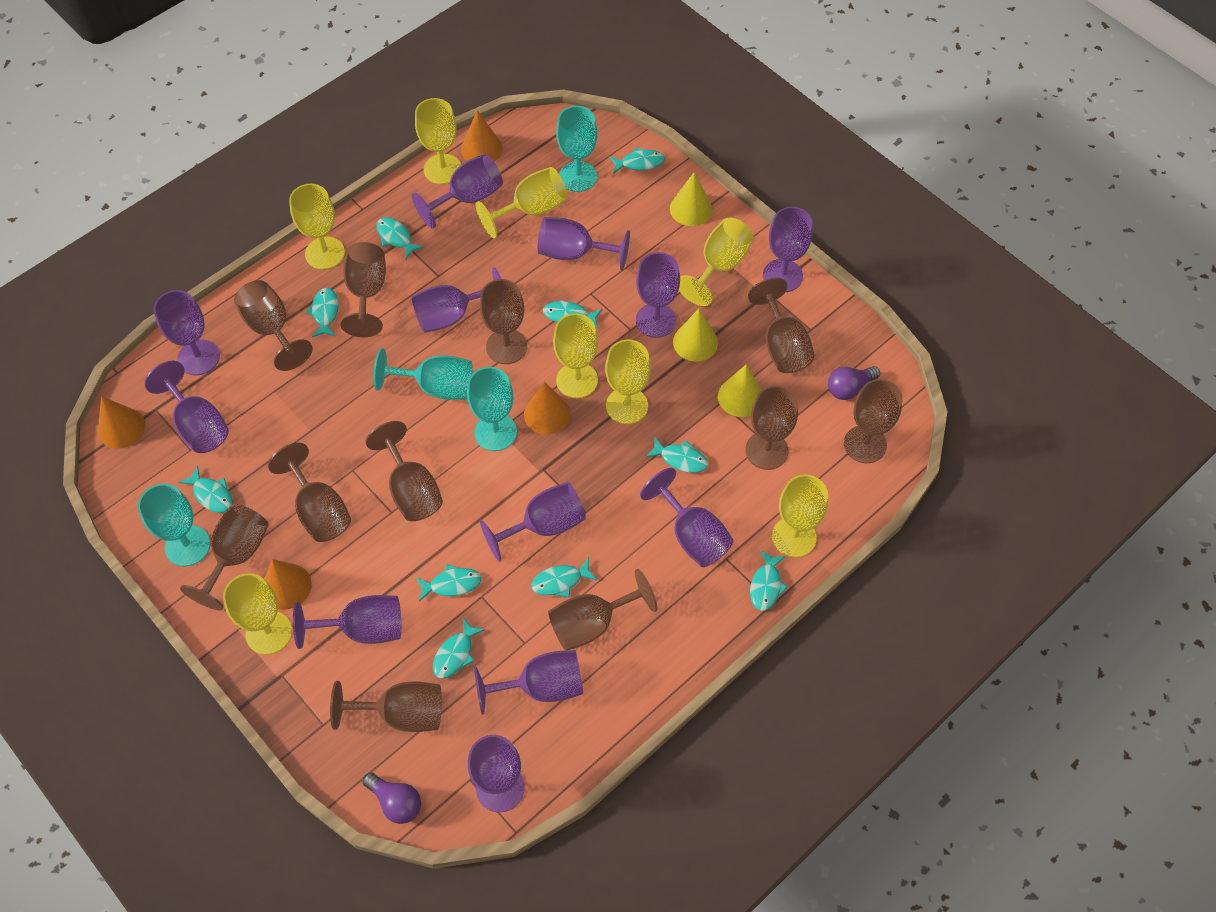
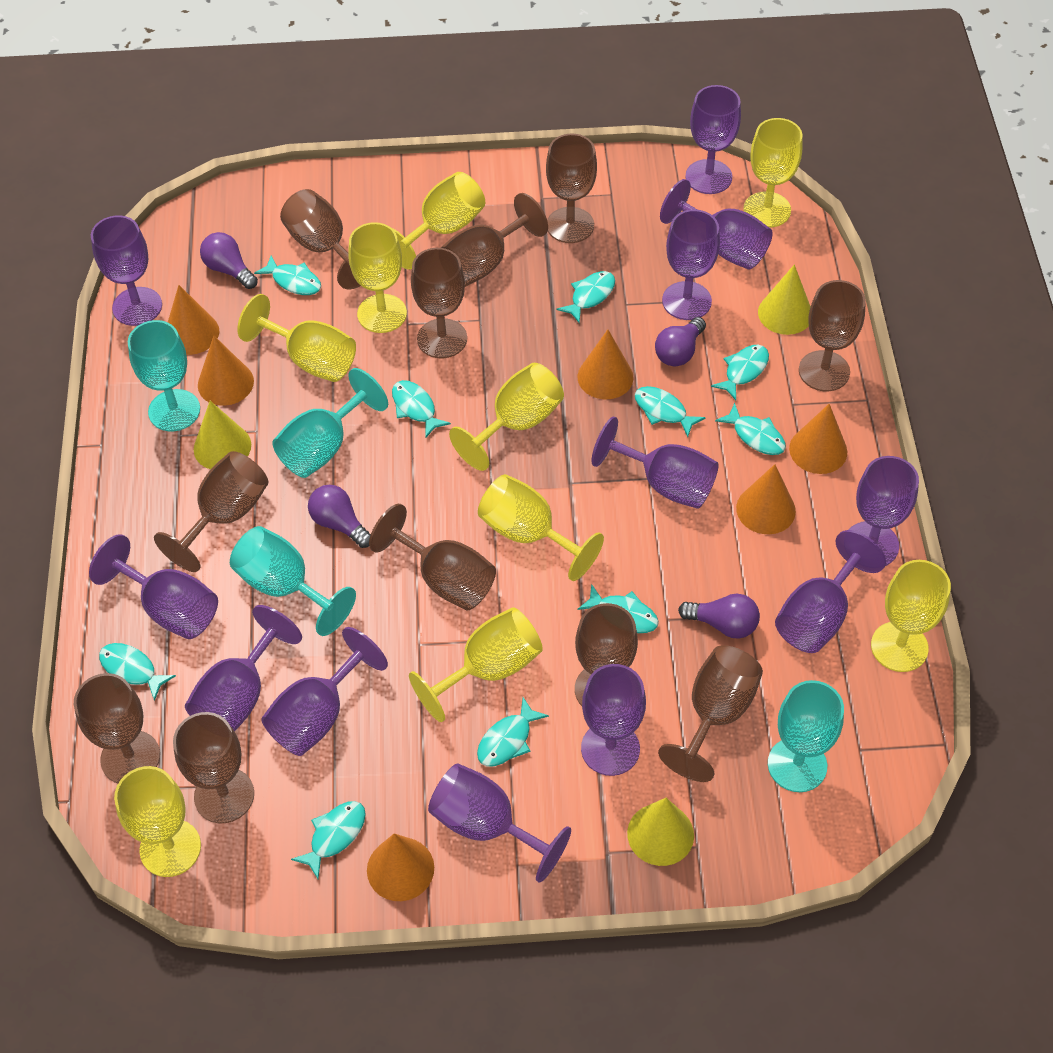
orange cone: [98,396,145,449] [264,559,312,610] [461,110,503,161] [524,382,570,434] = 4 -> [168,285,219,355] [198,336,254,406] [367,833,434,901] [578,329,634,399] [736,464,796,534] [789,404,847,474] = 6
purple light bulb: [362,772,421,824] [828,366,880,400] = 2 -> [200,232,258,289] [308,485,371,548] [655,317,706,366] [678,593,760,638] = 4
yellow goblet: [223,573,292,655] [289,184,345,270] [415,98,461,184] [476,167,568,238] [553,313,598,398] [605,340,651,424] [679,218,754,306] [772,474,828,558] = 8 -> [114,766,201,877] [237,294,356,382] [348,222,407,333] [392,172,485,270] [409,607,543,722] [449,363,564,471] [478,474,604,581] [743,118,803,228] [871,560,951,672] = 9

